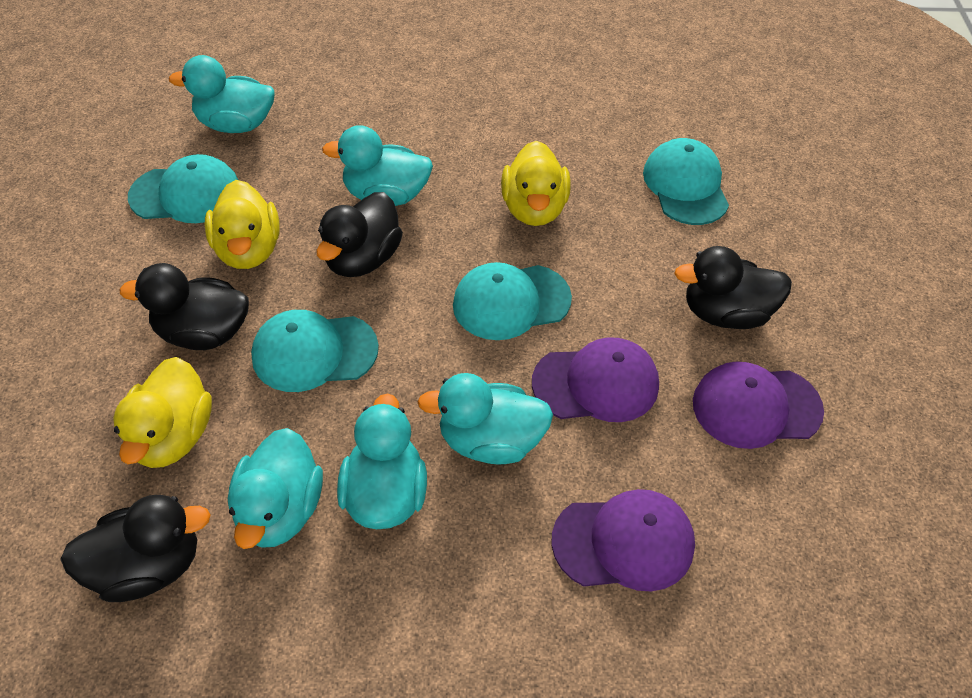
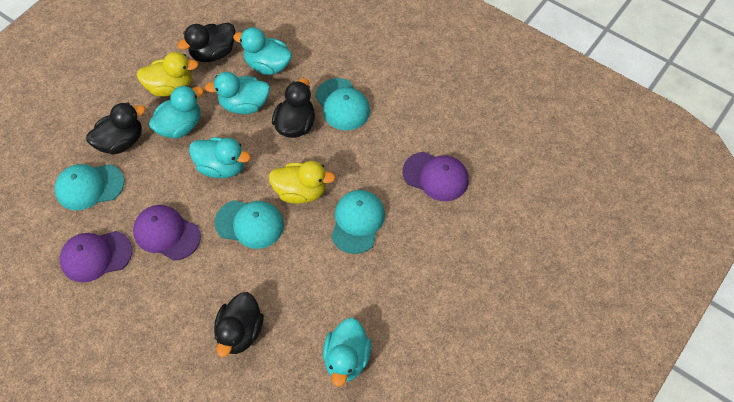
yellow duck: [113,357,212,468] [205,180,280,269] [501,141,571,226] = 3 -> [136,52,198,97] [269,161,335,204] = 2

